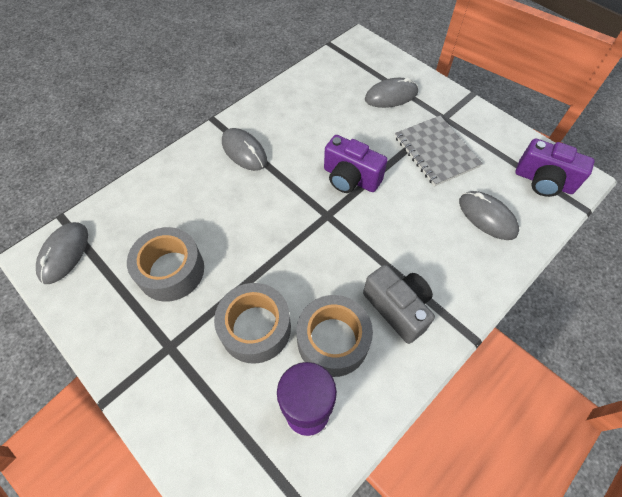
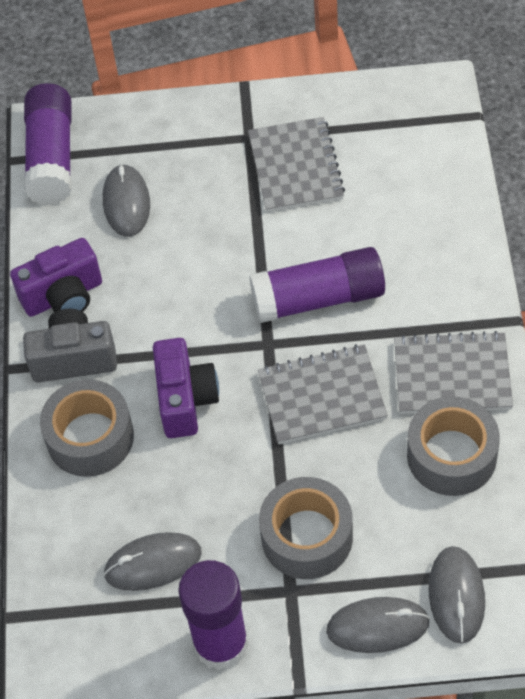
grey notebook: [395,116,483,186] = 1 -> [248,117,345,212] [258,344,388,444] [394,331,513,414] = 3
purple glue stick: [277,362,337,439] = 1 -> [24,83,72,205] [178,560,249,671] [249,247,385,323] = 3

